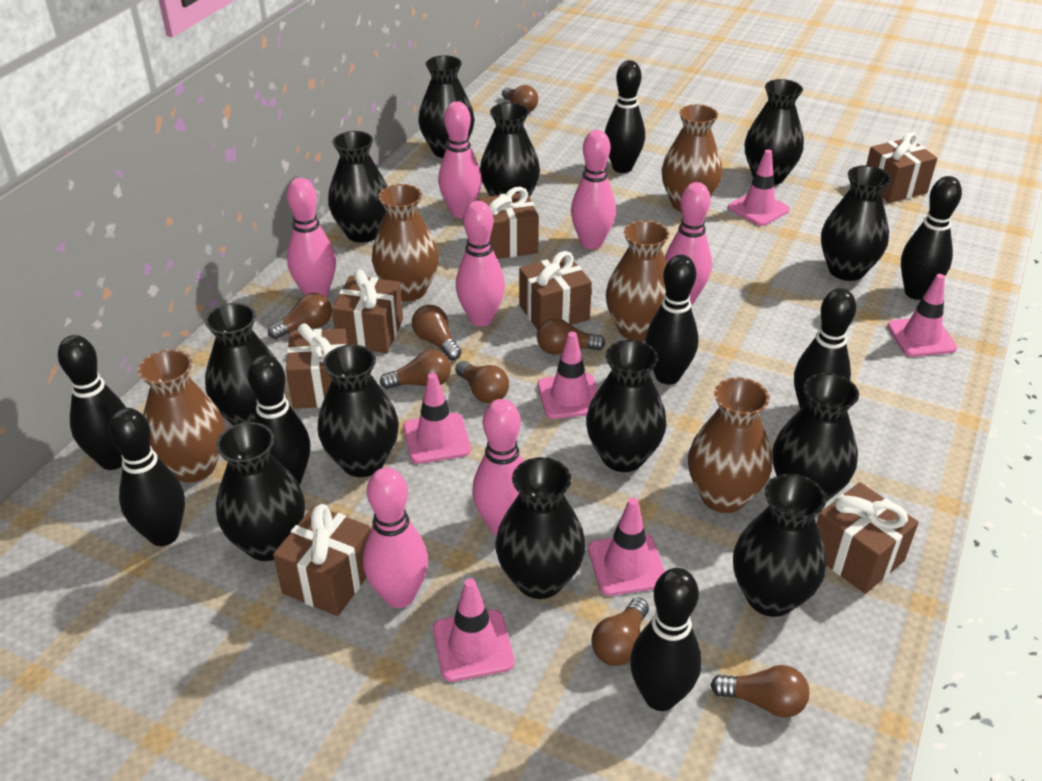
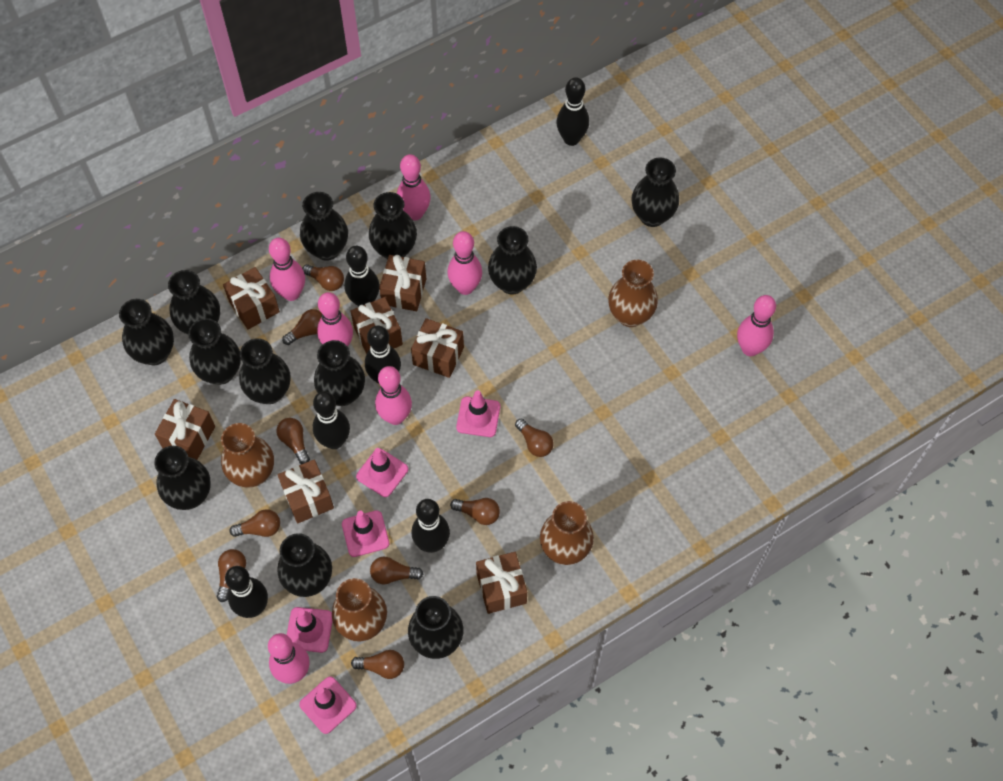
black bowling pin: [58,335,126,470] [109,408,185,546] [248,355,310,485] [605,60,645,173] [630,568,702,711] [645,255,699,384] [794,288,856,409] [901,176,962,300] = 8 -> [225,566,268,618] [313,391,350,449] [344,246,380,307] [365,326,401,383] [411,499,450,553] [556,77,589,146] = 6
brown light bulb: [268,293,332,339] [380,349,451,389] [412,305,462,360] [455,361,509,403] [502,85,538,112] [537,318,605,355] [591,598,649,666] [711,665,810,718] = 8 -> [217,549,246,602] [230,509,280,537] [276,418,310,464] [282,309,322,345] [302,264,344,291] [351,650,404,679] [370,557,423,585] [450,498,500,525] [515,418,554,457] = 9
brown vase: [138,349,225,483] [372,184,439,301] [606,220,669,341] [662,104,722,212] [688,377,772,513] = 5 -> [221,423,274,488] [332,578,387,641] [540,501,594,565] [608,260,658,327] = 4
pink traffic cone: [404,373,471,464] [433,578,514,682] [538,332,598,419] [588,498,665,596] [728,149,790,226] [887,274,957,357] = 6 -> [287,607,333,653] [299,676,357,734] [342,510,389,557] [356,448,408,497] [456,390,500,437] = 5

